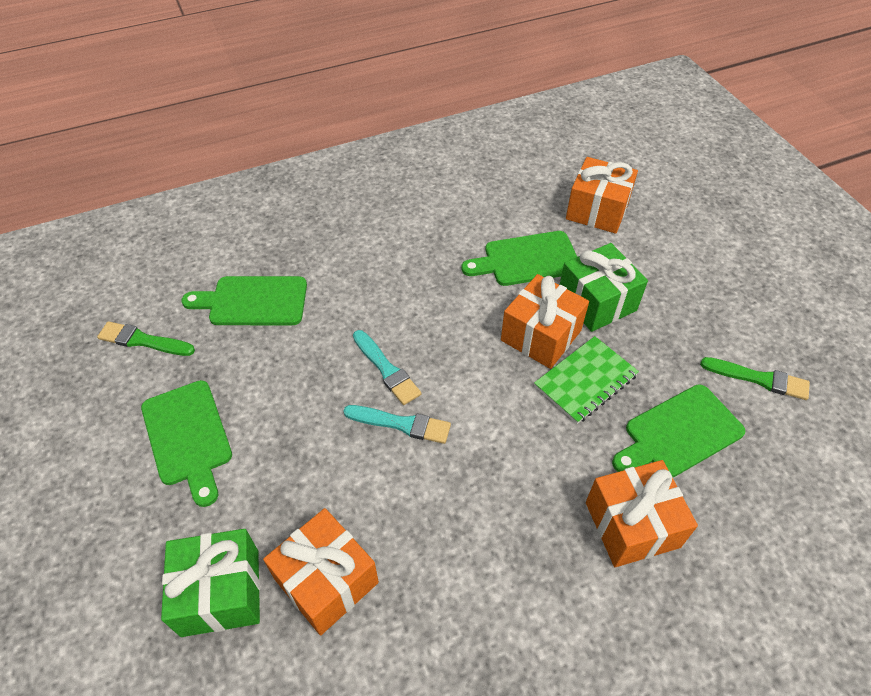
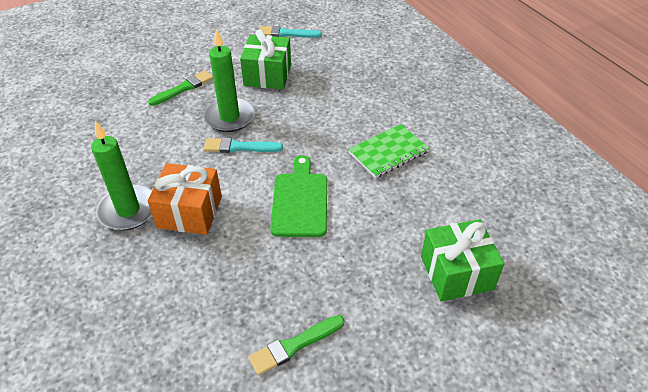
green candle: none = 0 -> [91,121,152,230] [203,29,255,132] = 2
green cutting board: [141,380,232,507] [182,276,307,325] [461,231,577,286] [612,384,745,478] = 4 -> [270,155,327,237] = 1
orange gift: [263,508,379,635] [501,274,589,369] [566,157,638,234] [586,460,698,567] = 4 -> [148,163,222,235] = 1

